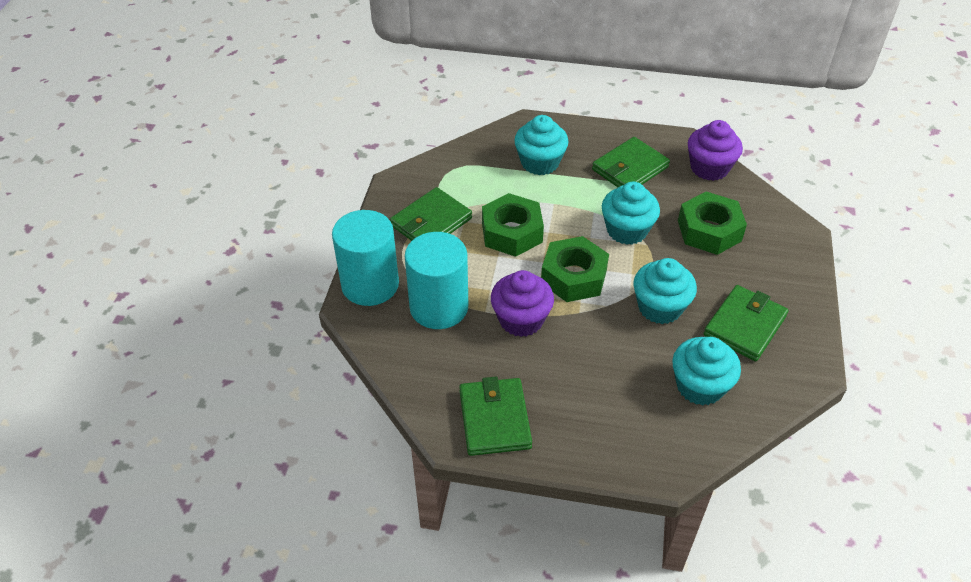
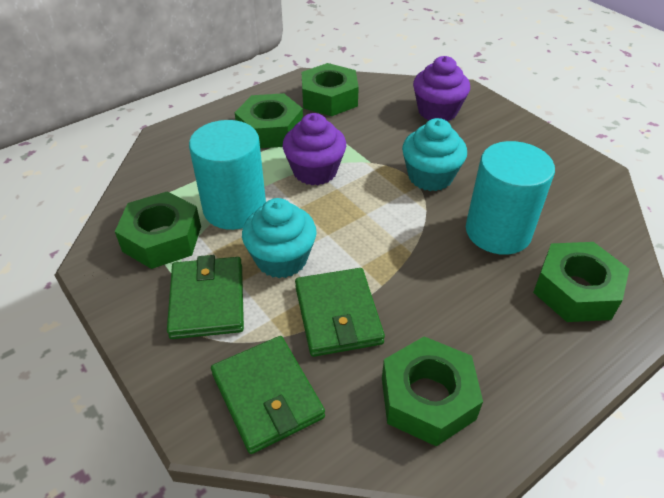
green nut: [482,193,544,257] [541,236,609,302] [678,191,747,255] = 3 -> [115,191,201,269] [235,93,303,148] [302,63,359,116] [382,337,483,446] [533,242,629,322] = 5
green wallet: [390,187,472,241] [459,377,532,456] [592,137,670,187] [703,285,789,362] = 4 -> [167,255,244,339] [211,336,325,454] [295,268,385,357] = 3
turquoise cupcake: [514,115,569,175] [602,182,660,245] [633,258,697,324] [672,337,741,406] = 4 -> [242,198,317,278] [402,118,467,191] = 2

